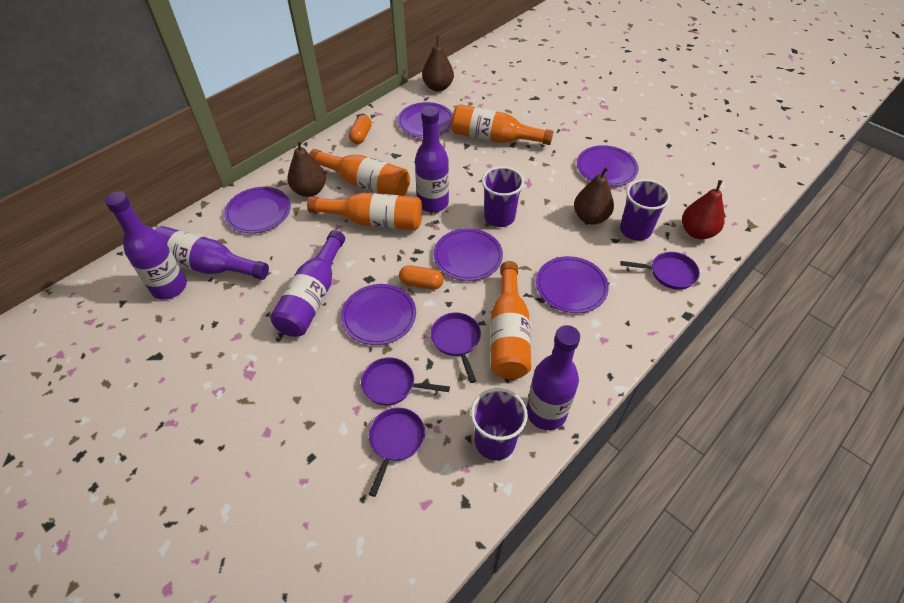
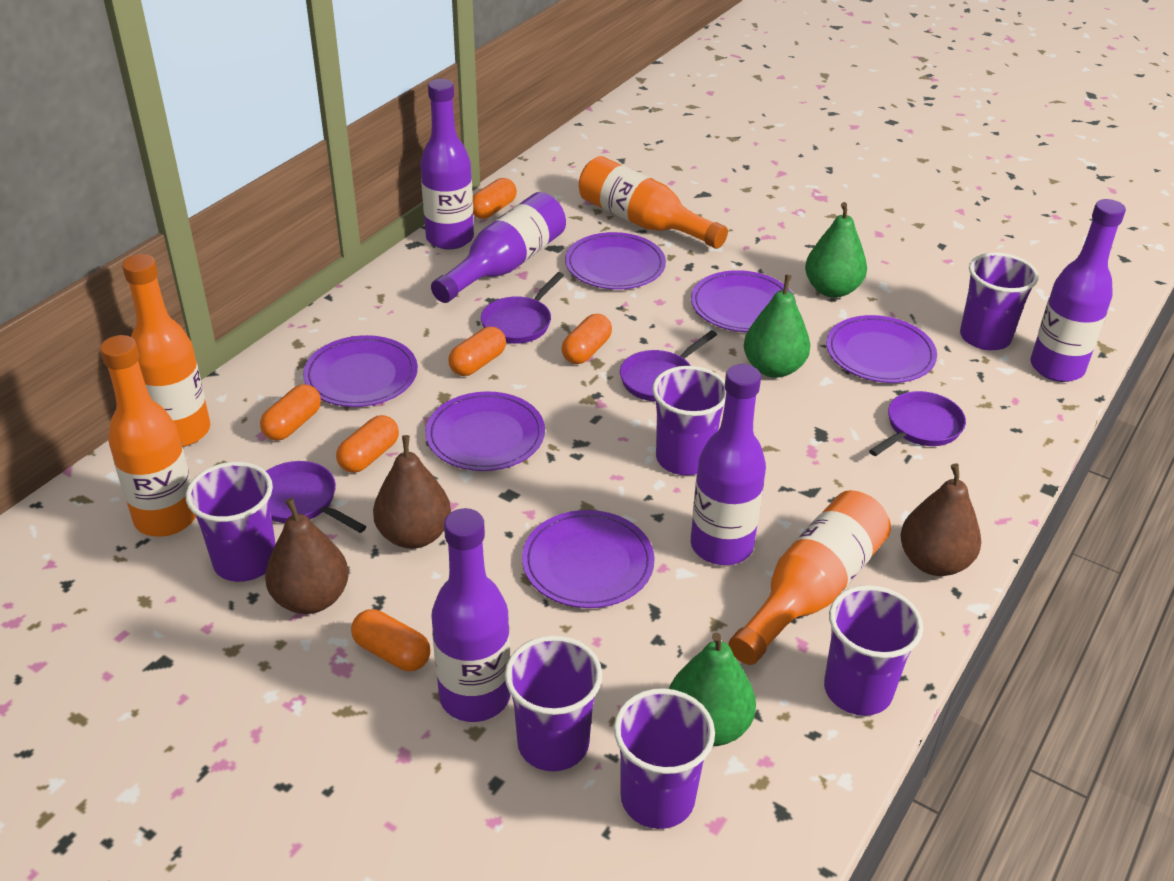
green pear: none = 0 -> [669,633,756,746] [744,275,810,378] [805,202,867,298] = 3
orange capsule: [349,115,372,144] [399,265,444,290] = 2 -> [260,384,321,441] [336,415,399,473] [351,609,431,671] [448,327,506,376] [473,178,517,219] [562,314,612,364] = 6
purple cup: [471,388,528,460] [482,167,524,227] [620,179,670,241] = 3 -> [186,462,276,582] [505,636,602,771] [614,688,715,829] [652,366,726,475] [824,585,923,716] [960,252,1039,350] = 6
red pear: [682,180,725,239] = 1 -> none = 0

